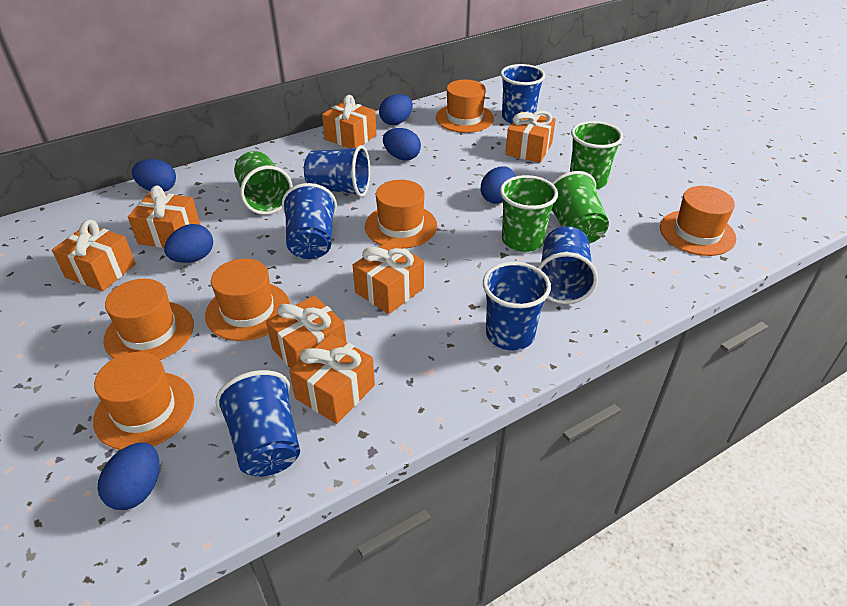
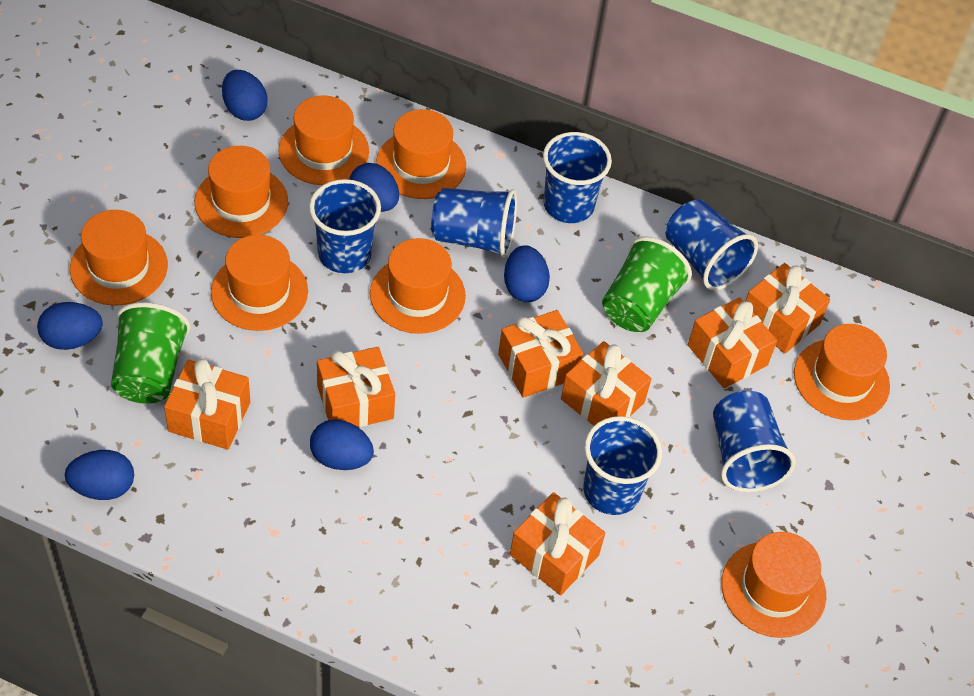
green cup: [234,151,293,215] [500,175,558,252] [551,171,609,244] [570,121,623,189] = 4 -> [111,302,191,404] [602,237,692,332] = 2
orange hat: [93,352,194,450] [103,279,194,360] [205,259,290,341] [365,180,437,249] [436,80,494,133] [660,186,736,256] = 6 -> [70,210,168,306] [195,146,288,238] [211,235,308,331] [278,95,369,185] [370,238,466,334] [376,109,466,199] [721,532,826,638] [794,324,890,420] = 8

